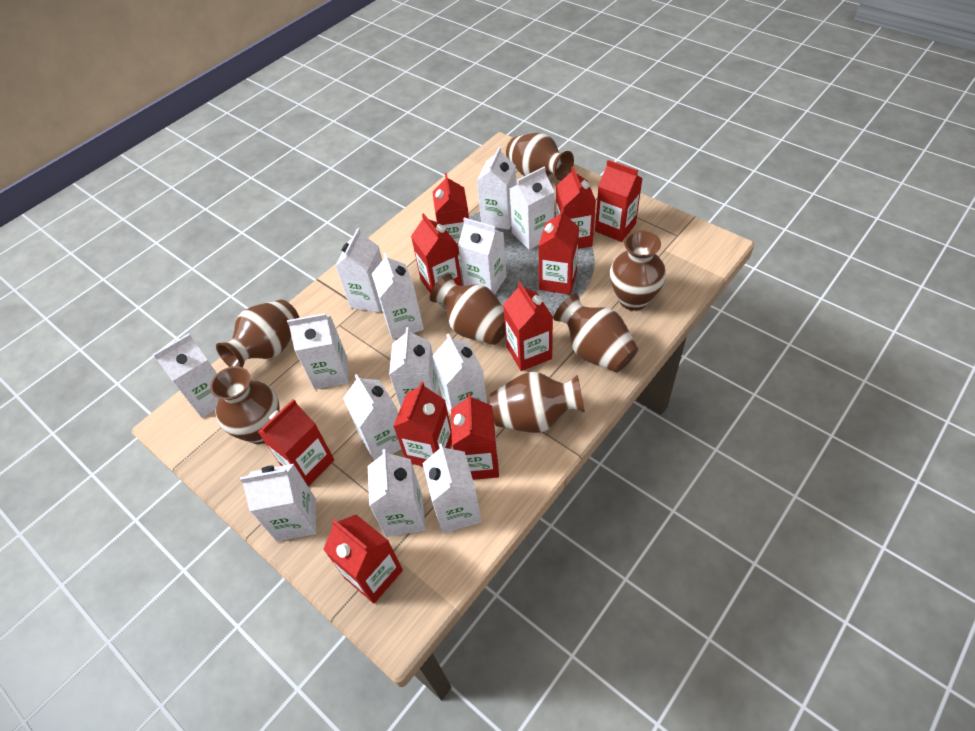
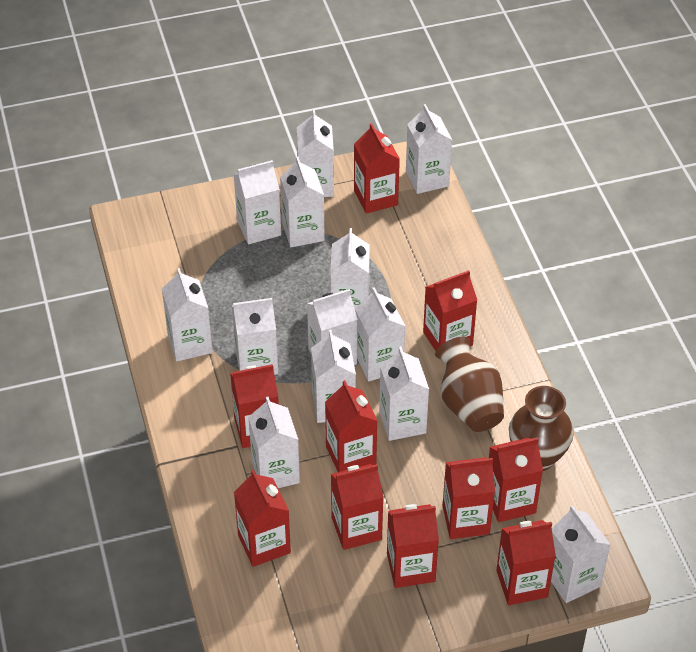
brown vase: [210,366,280,444] [216,300,299,367] [430,274,506,345] [490,372,585,433] [506,133,574,181] [553,293,638,372] [610,231,666,311] = 7 -> [435,337,504,432] [509,386,574,471] = 2

